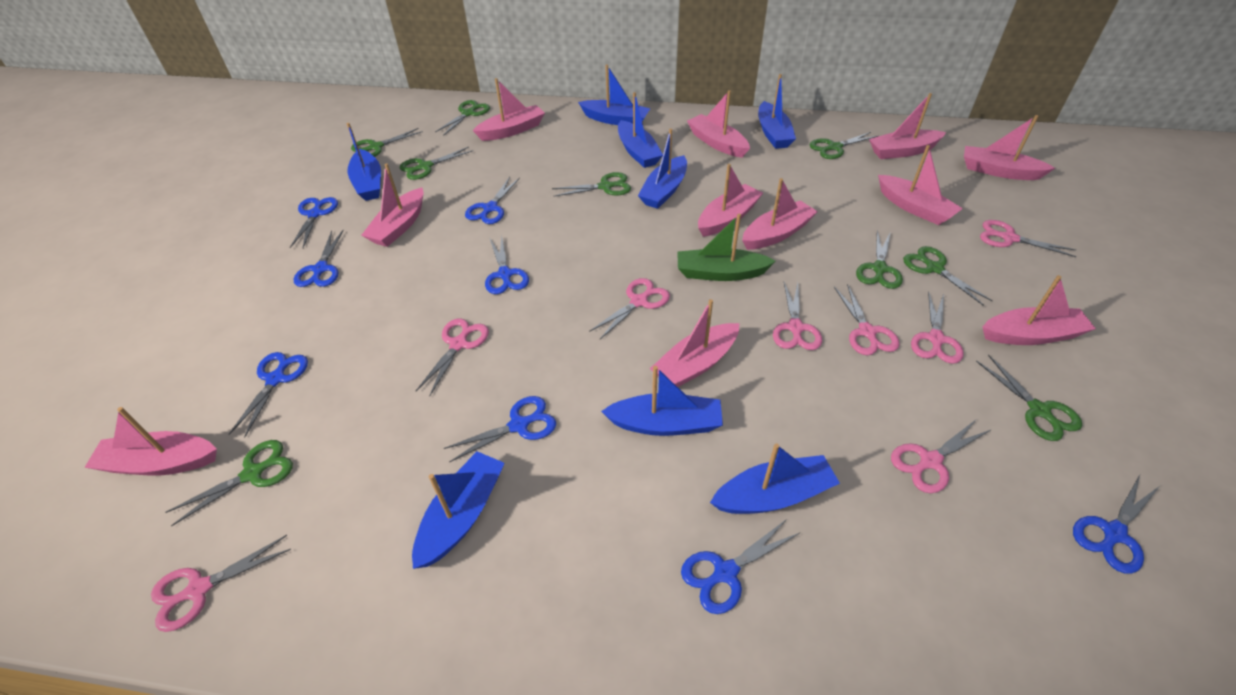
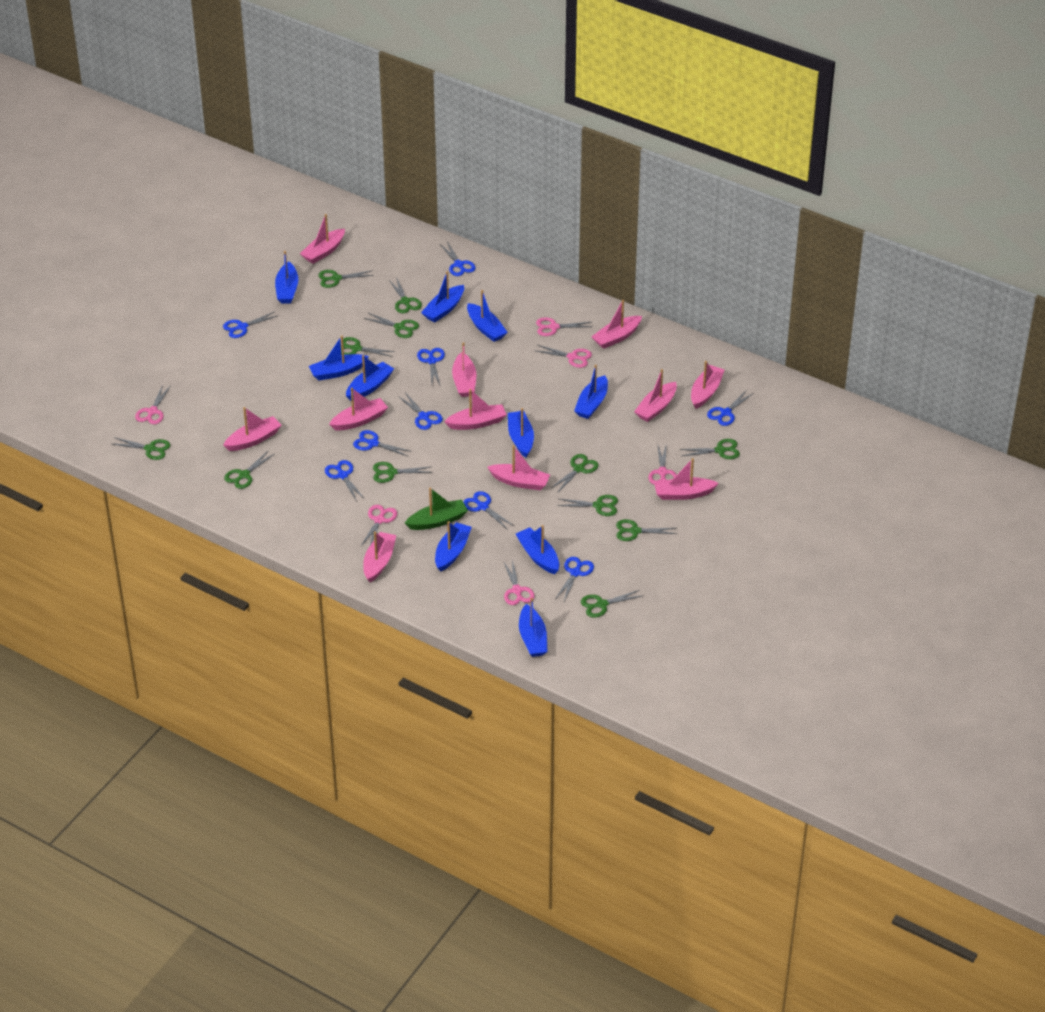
blue boat: [346,123,381,201] [412,451,505,569] [578,64,650,125] [601,366,723,436] [618,92,663,168] [638,129,687,209] [710,444,840,514] [758,74,796,149] = 8 -> [275,251,298,303] [309,335,369,381] [346,355,394,401] [421,271,464,322] [435,521,472,572] [467,290,508,342] [508,408,534,458] [516,525,559,574] [519,598,548,657] [574,365,608,419] = 10
blue scissors: [229,352,308,437] [290,197,338,248] [294,230,344,287] [444,396,556,462] [465,177,520,224] [485,236,529,294] [681,519,799,614] [1073,475,1160,573] = 8 -> [223,312,279,338] [325,460,364,502] [353,430,412,456] [398,394,443,430] [417,348,445,385] [440,242,476,276] [463,491,514,530] [555,557,594,601] [707,391,752,426] = 9
green scissors: [165,440,293,526] [351,128,423,157] [400,147,473,180] [435,100,490,136] [552,172,631,197] [810,132,878,159] [856,230,903,289] [903,246,993,306] [976,354,1082,441] = 9 -> [113,437,170,460] [224,451,274,489] [318,270,374,288] [341,337,395,357] [364,313,419,338] [373,462,433,483] [389,277,422,313] [550,454,598,493] [557,495,618,516] [581,590,642,618] [616,519,676,541] [680,439,740,459] = 12
pink scissors: [151,535,291,632] [416,318,489,395] [589,278,670,339] [773,282,822,350] [834,284,900,355] [891,419,992,493] [911,291,964,364] [980,220,1076,257] = 8 -> [135,385,171,424] [361,505,397,546] [504,559,535,605] [536,317,592,336] [536,345,592,368] [648,446,677,484] = 6

